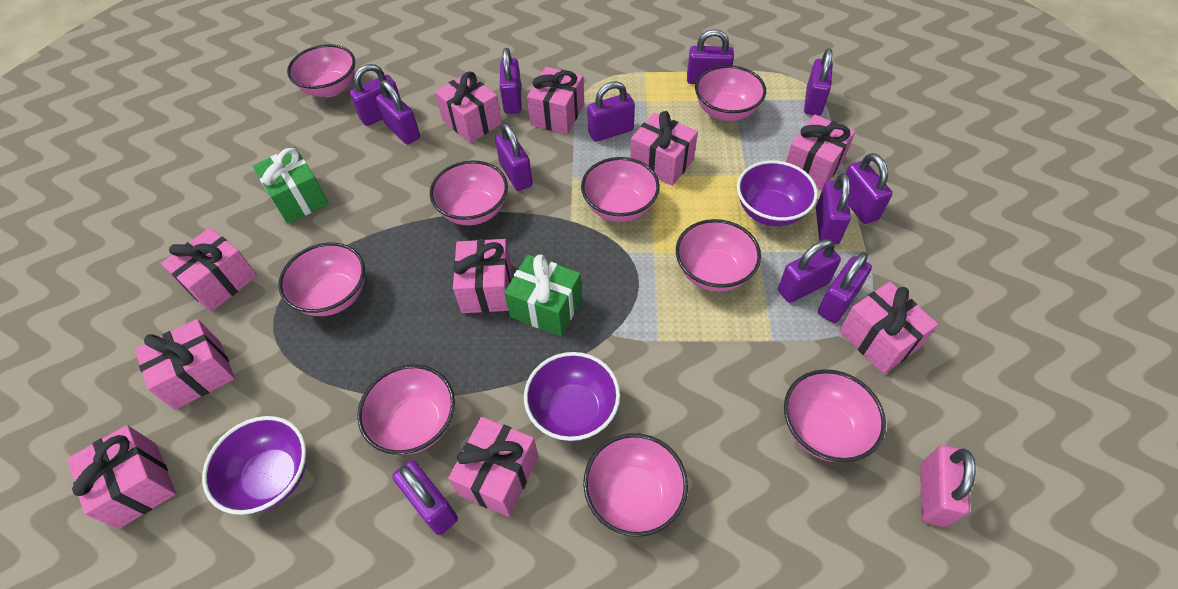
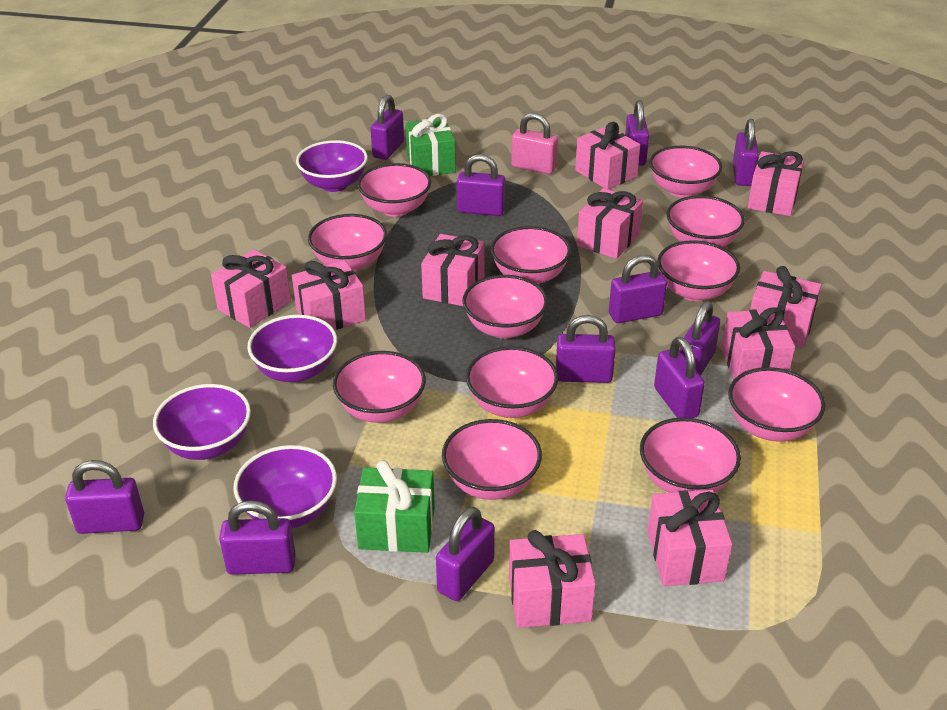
pink bowl: [278,242,365,316] [287,44,355,97] [357,364,455,455] [430,160,508,225] [581,157,660,222] [583,433,688,537] [676,219,761,292] [695,65,766,121] [784,369,886,462] = 9 -> [308,214,387,271] [333,351,426,423] [357,163,431,217] [442,419,542,500] [463,275,548,339] [466,346,558,418] [491,226,571,284] [640,417,741,493] [649,146,722,198] [657,240,740,301] [666,195,745,247] [728,367,826,442] = 12
purple bowl: [202,416,307,515] [524,352,620,441] [737,161,818,226] = 3 -> [153,384,251,460] [233,445,337,528] [247,315,337,382] [296,140,368,192] = 4
purple padlock: [350,64,401,126] [376,80,420,145] [392,460,458,535] [495,123,533,191] [500,48,521,114] [587,81,635,142] [687,29,734,84] [778,239,841,303] [804,48,833,116] [816,173,851,245] [818,252,872,323] [846,153,892,224] = 12 -> [65,460,144,534] [219,500,296,575] [370,95,404,160] [436,507,495,601] [457,154,506,216] [556,315,616,383] [609,255,667,323] [625,100,649,166] [654,337,705,418] [680,301,720,376] [733,119,759,186] = 11

